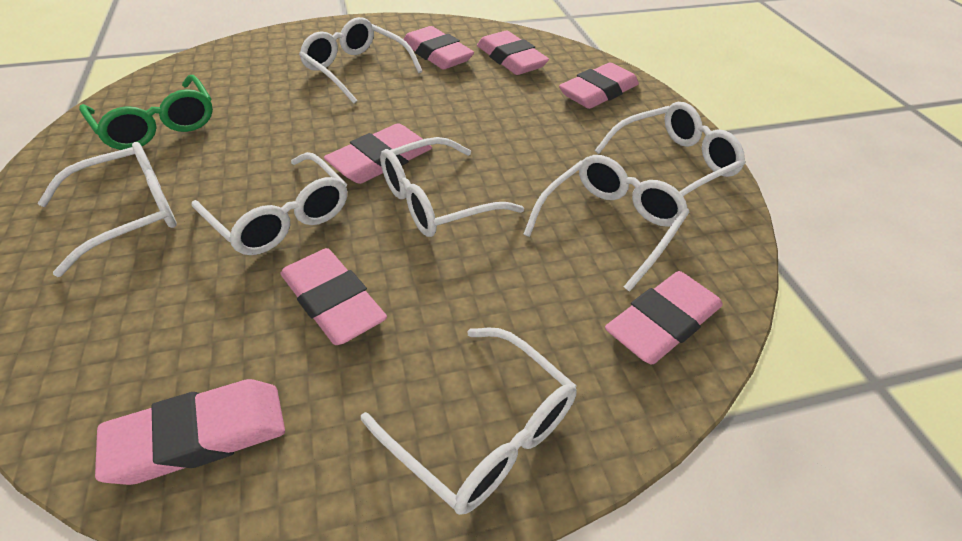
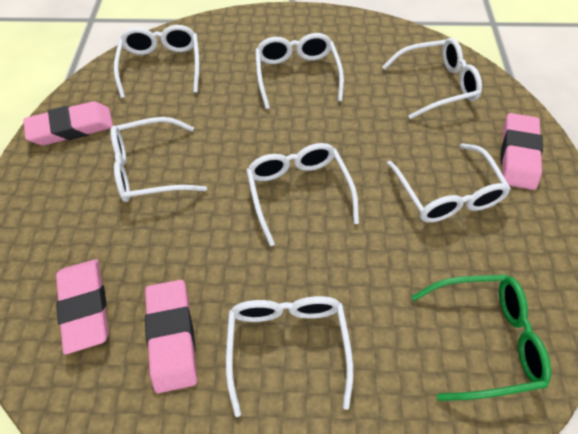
pink eraser: [95,379,285,485] [281,248,387,345] [324,123,432,184] [403,26,474,70] [477,30,549,75] [559,62,639,109] [605,271,723,365] = 7 -> [23,101,113,145] [56,259,109,355] [145,280,197,393] [501,113,543,190] = 4

